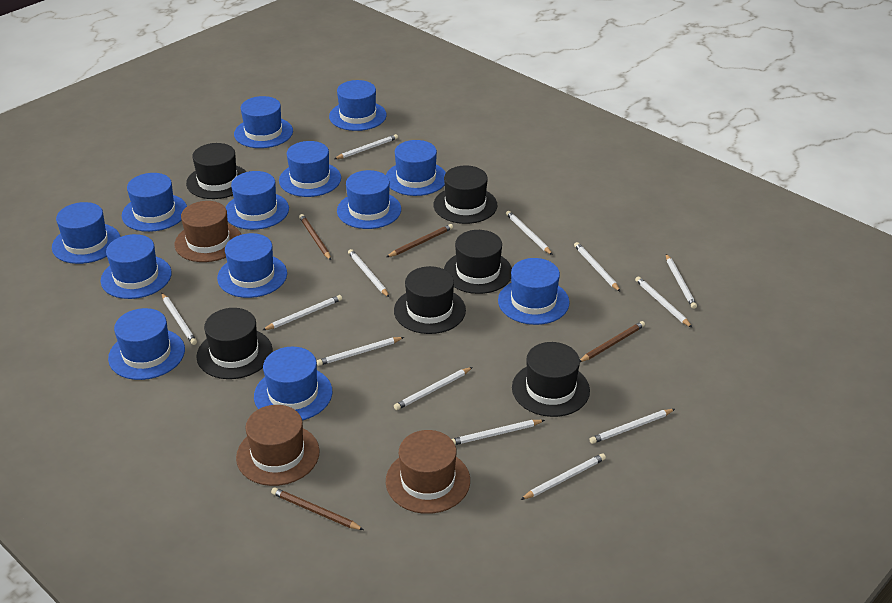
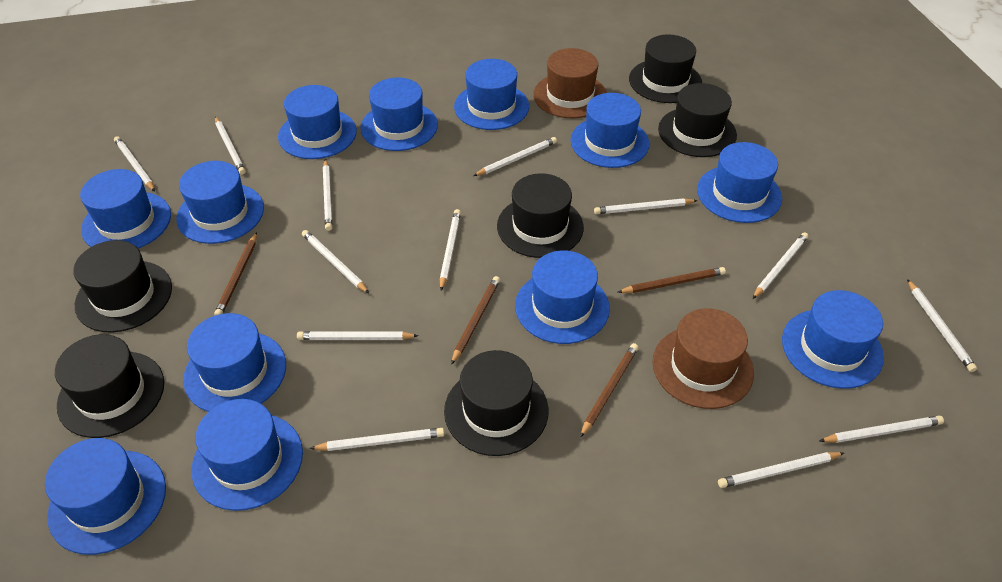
blue hat: [52,202,120,264] [101,234,172,299] [108,308,185,380] [122,173,187,232] [217,233,287,298] [225,171,289,230] [234,96,293,148] [254,347,332,420] [279,141,341,197] [329,80,387,131] [337,170,401,229] [386,140,446,196] [498,258,569,325] = 13 -> [45,438,166,555] [80,169,171,248] [176,161,264,244] [183,313,286,412] [191,399,303,511] [278,85,357,159] [360,78,438,151] [454,59,529,130] [515,250,610,344] [570,93,649,168] [697,142,782,223] [782,290,884,389] = 12
brown hat: [174,201,241,262] [236,405,320,486] [386,430,470,514] = 3 -> [533,48,607,118] [652,308,754,409] = 2

